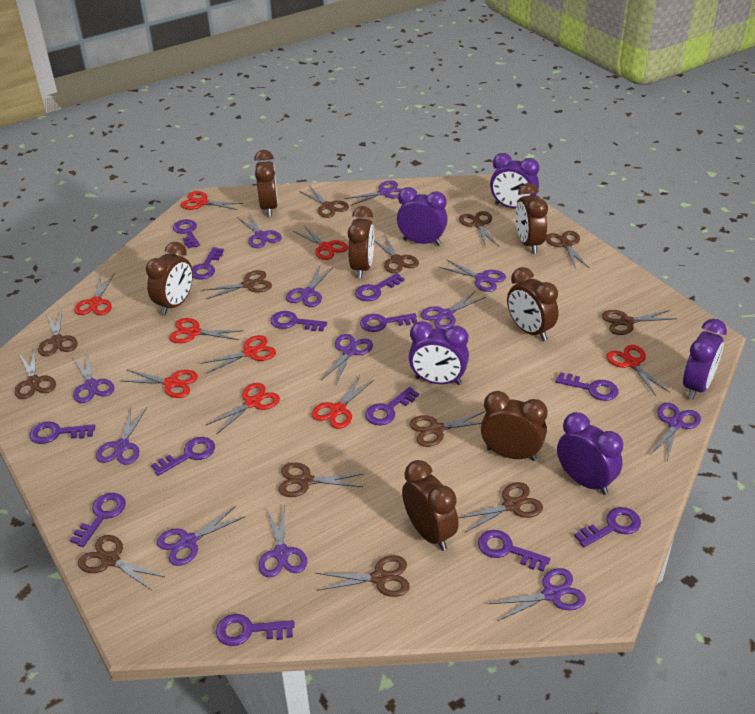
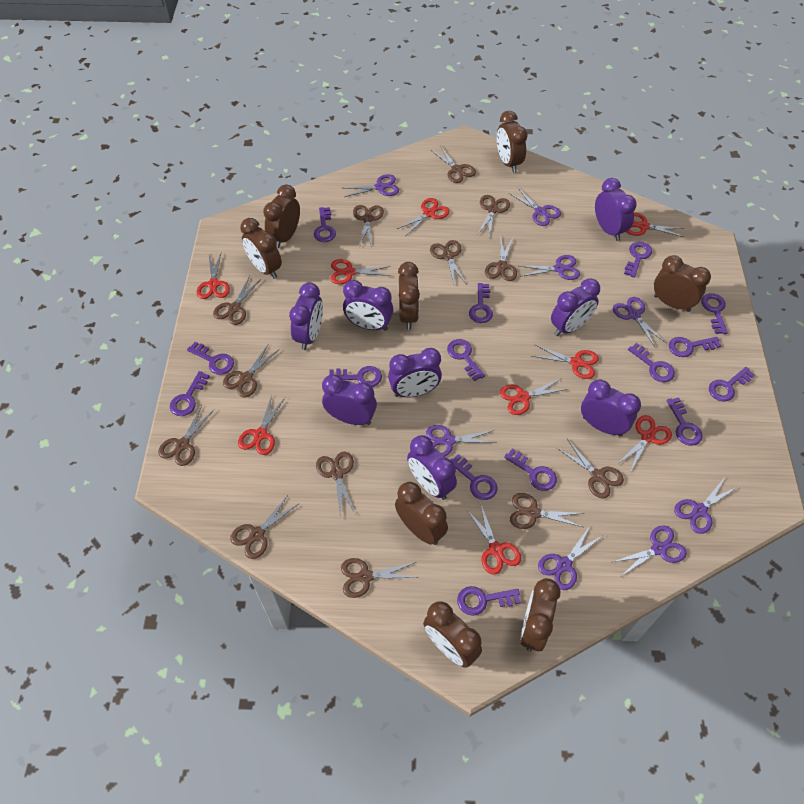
brown clock: [146,242,193,315] [254,150,278,217] [348,206,374,279] [402,460,459,551] [481,391,548,461] [507,267,559,341] [516,183,548,254] = 7 -> [240,218,282,279] [263,184,300,248] [395,482,448,545] [398,262,420,330] [423,601,482,668] [497,111,528,173] [520,578,560,652] [654,255,711,312] = 8
purple clock: [397,187,448,246] [409,321,469,385] [490,153,539,209] [557,412,623,495] [683,319,727,400] = 5 -> [289,283,323,350] [322,374,377,425] [343,280,393,331] [388,348,442,397] [407,435,457,500] [551,278,600,336] [581,379,641,436] [595,178,637,241] = 8
purple key: [29,421,95,444] [70,493,126,547] [151,437,215,476] [173,219,200,249] [192,247,224,279] [216,614,295,646] [271,311,327,331] [355,273,405,301] [360,313,417,332] [365,387,419,425] [478,530,550,572] [555,372,618,401] [574,507,641,547] = 13 -> [170,371,210,416] [187,342,234,375] [314,207,336,242] [330,366,382,387] [447,339,485,381] [451,454,498,500] [457,586,521,616] [469,283,493,323] [504,448,557,491] [624,242,652,278] [628,343,675,382] [667,397,703,446] [669,337,721,357] [701,293,728,334] [709,367,755,401] = 15
purple scissors: [72,351,114,403] [96,407,147,465] [157,506,244,566] [237,213,282,248] [258,505,307,577] [286,266,333,307] [321,334,373,384] [345,181,402,206] [421,291,486,330] [439,259,506,292] [489,568,586,621] [650,403,701,461] = 12 -> [344,174,399,197] [426,425,496,457] [509,187,561,226] [520,255,580,280] [538,526,602,590] [613,297,666,347] [613,526,687,577] [674,476,737,534] = 8

